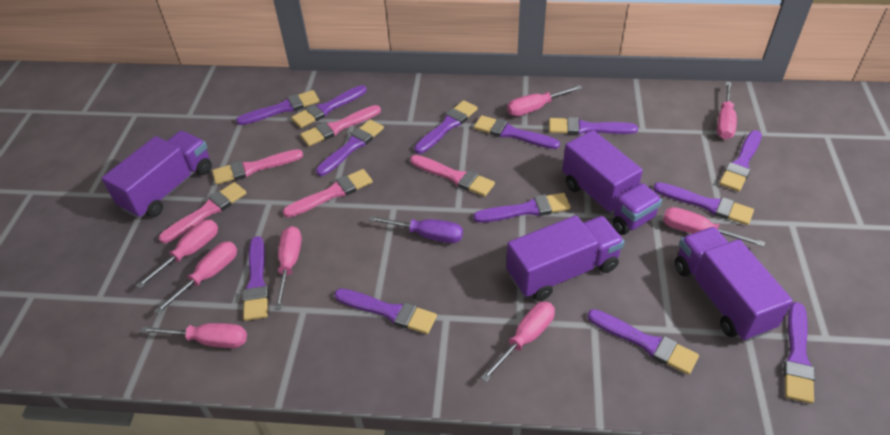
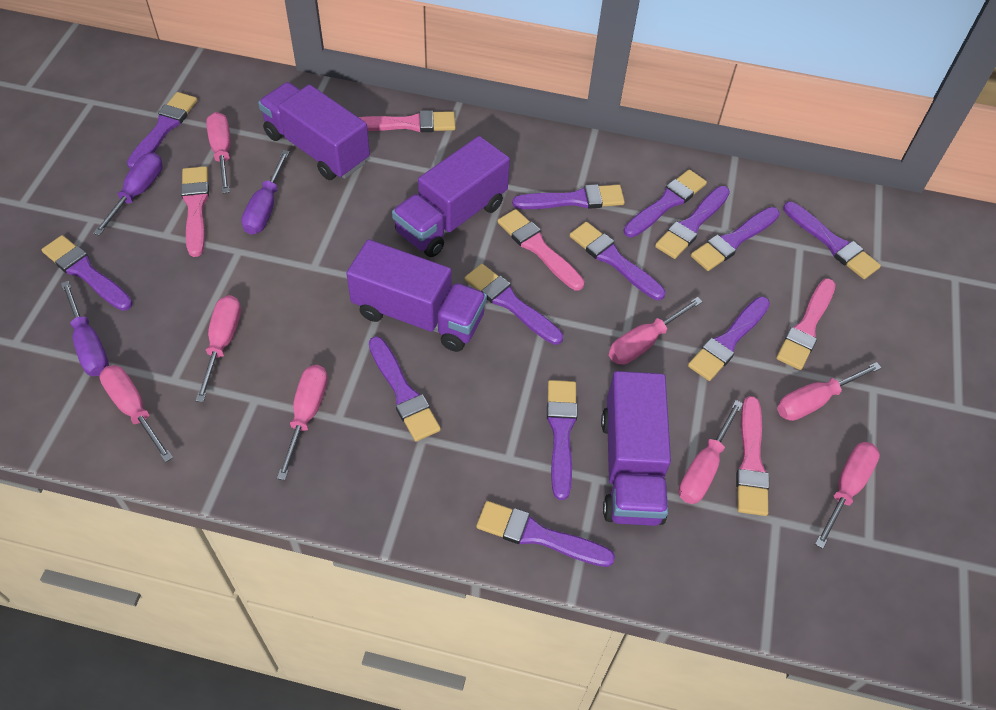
purple screwdriver: [369,216,463,243] = 1 -> [61,281,109,376] [93,153,163,236] [241,150,290,235] = 3

